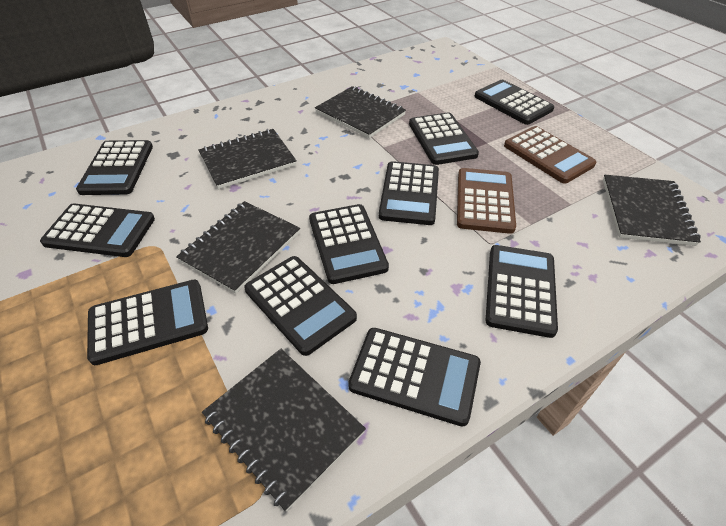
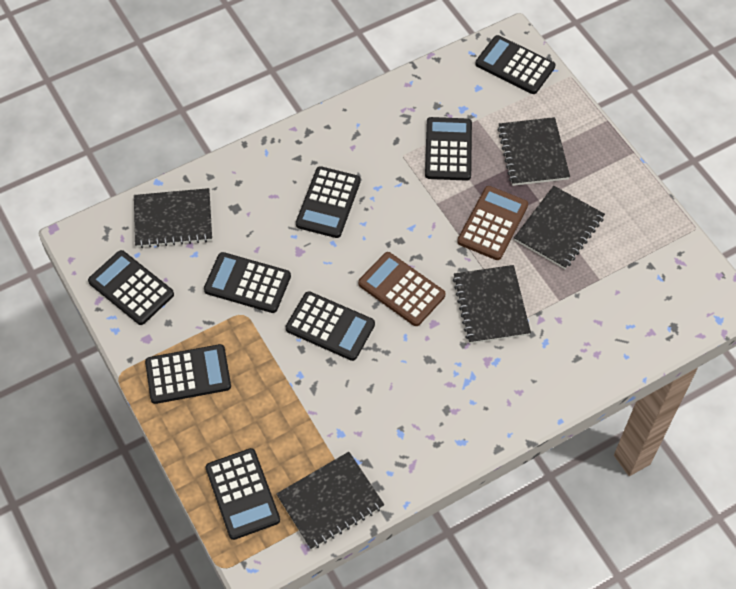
black calculator: [40,204,155,257] [76,140,153,195] [87,279,208,365] [244,256,357,356] [309,204,389,284] [348,328,481,427] [379,161,439,225] [409,113,479,165] [474,80,554,125] [485,245,558,338] = 10 -> [88,250,174,325] [145,344,231,404] [204,252,291,313] [205,448,280,540] [286,291,375,361] [296,166,361,238] [425,117,472,181] [476,35,555,94] = 8

